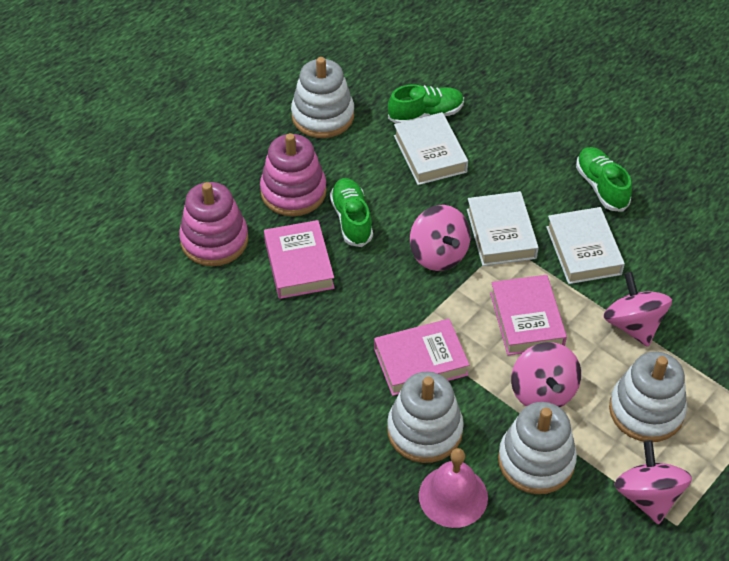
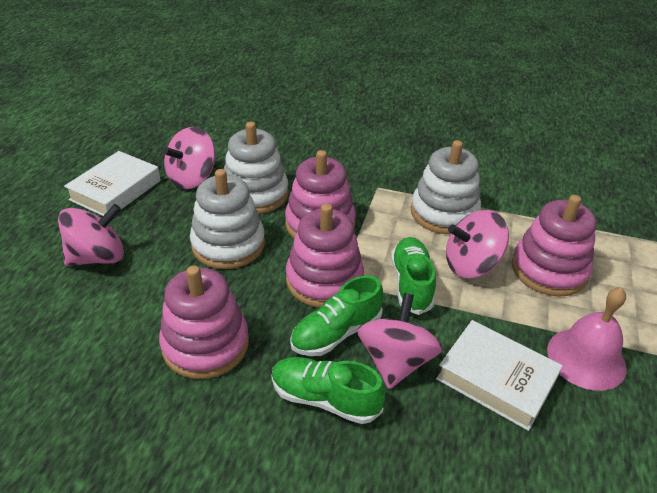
pink book: [264,220,335,299] [374,319,469,396] [490,275,567,355] = 3 -> none = 0
pink stacking toy: [179,182,248,266] [260,133,327,216] = 2 -> [159,266,249,379] [285,150,356,238] [286,204,364,308] [512,195,596,297] = 4
white book: [394,112,468,185] [467,191,539,266] [546,207,625,284] = 3 -> [64,151,161,216] [436,320,563,431] = 2
white stacking toy: [291,57,354,138] [387,372,464,463] [498,402,577,494] [609,352,687,442] = 4 -> [190,169,265,269] [224,122,289,214] [411,140,481,234] = 3

